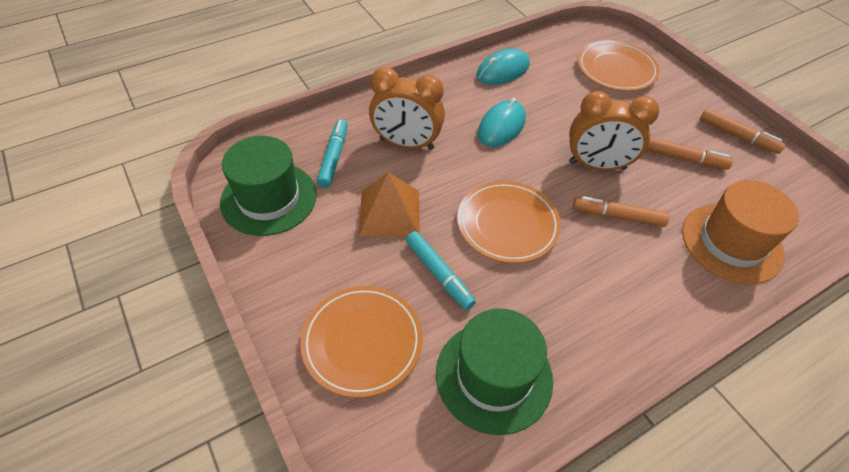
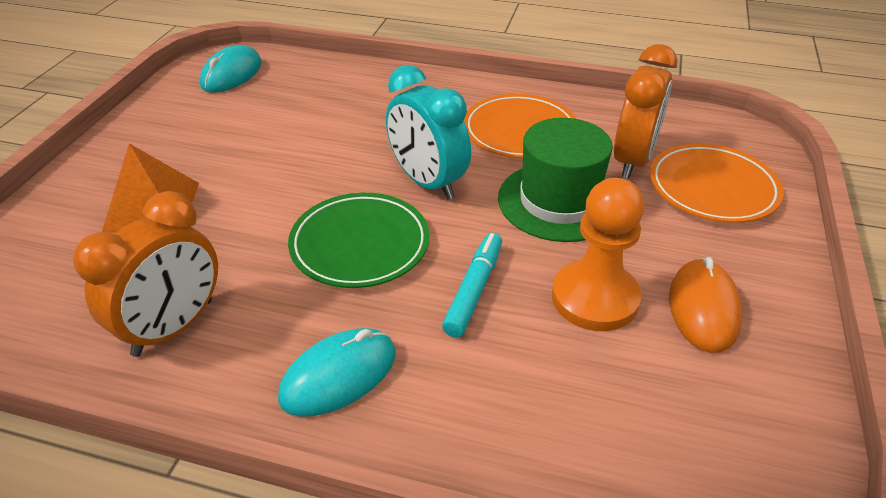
green hat: [220,136,317,236] [436,308,553,435] = 2 -> [498,118,613,242] = 1
green plate: none = 0 -> [288,193,430,288] = 1
orange hat: [682,180,799,284] = 1 -> none = 0
orange marker: [573,196,670,227] [647,137,733,170] [700,109,785,154] = 3 -> none = 0
orange mouse: none = 0 -> [669,257,743,353] = 1
orange pawn: none = 0 -> [552,178,644,331] = 1
orange plate: [300,286,423,398] [457,181,561,263] [577,40,660,91] = 3 -> [464,94,576,158] [650,143,784,223] = 2
turquoise clock: none = 0 -> [386,65,471,200] = 1
turquoise marker: [317,119,348,188] [406,231,476,310] = 2 -> [442,233,502,337] = 1

